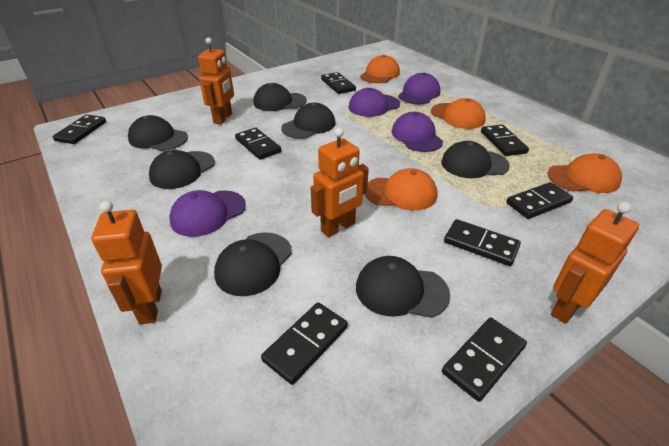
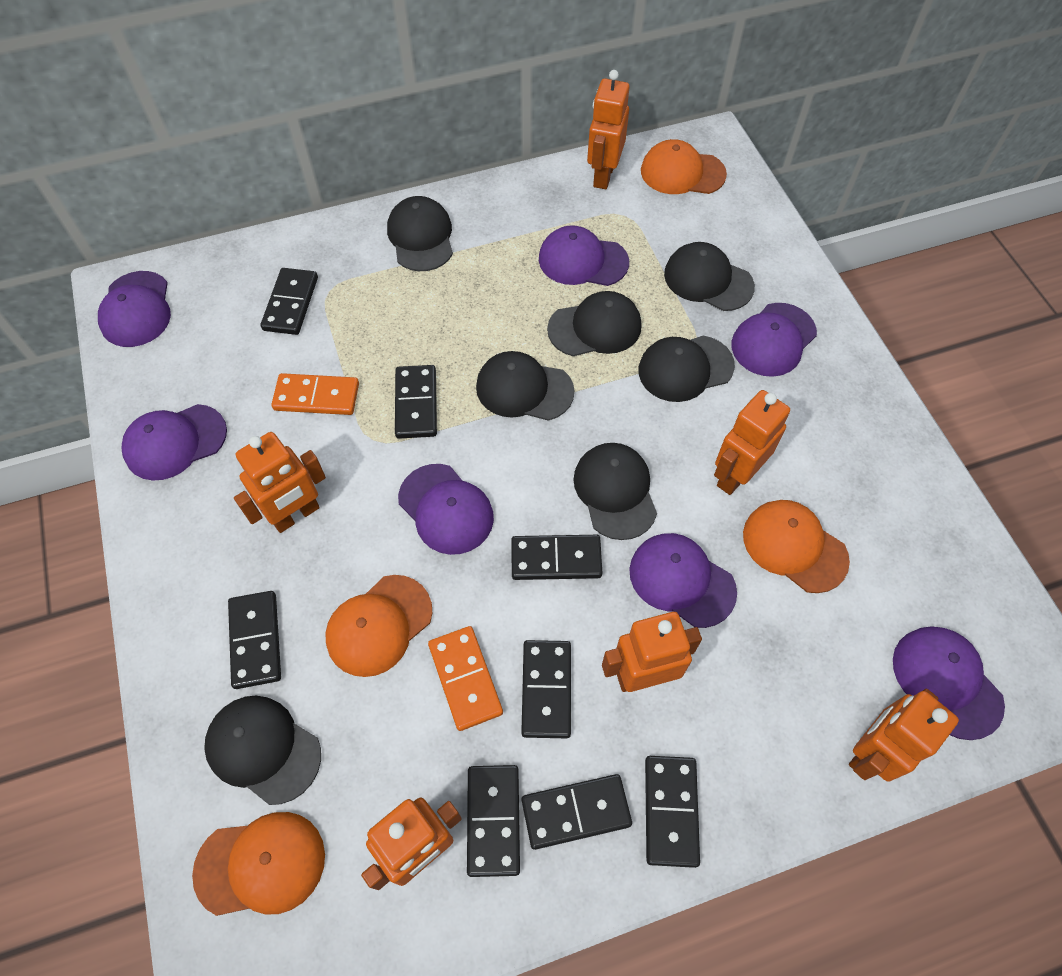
orange domino: none = 0 -> [272,373,359,415] [428,626,503,731] = 2
orange robot: [91,200,162,324] [198,37,234,125] [311,128,369,237] [551,201,639,324] = 4 -> [234,432,326,533] [361,798,462,890] [587,70,630,189] [602,612,702,692] [714,390,790,495] [849,689,959,782] = 6
purple cap: [169,190,246,237] [348,88,400,117] [392,112,443,152] [398,73,440,104] = 4 -> [98,271,171,347] [122,404,227,481] [398,464,494,555] [539,225,629,286] [629,533,737,628] [731,303,817,377] [893,626,1005,740] = 7

